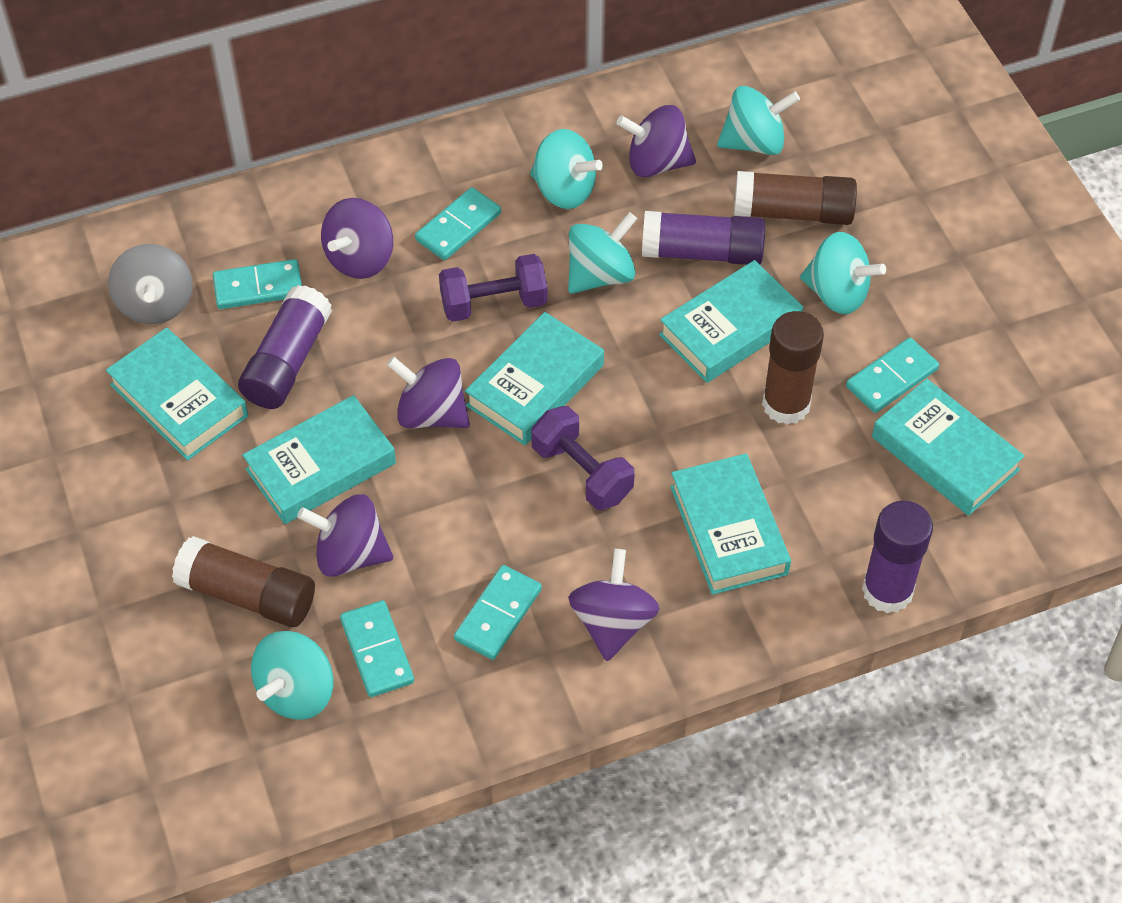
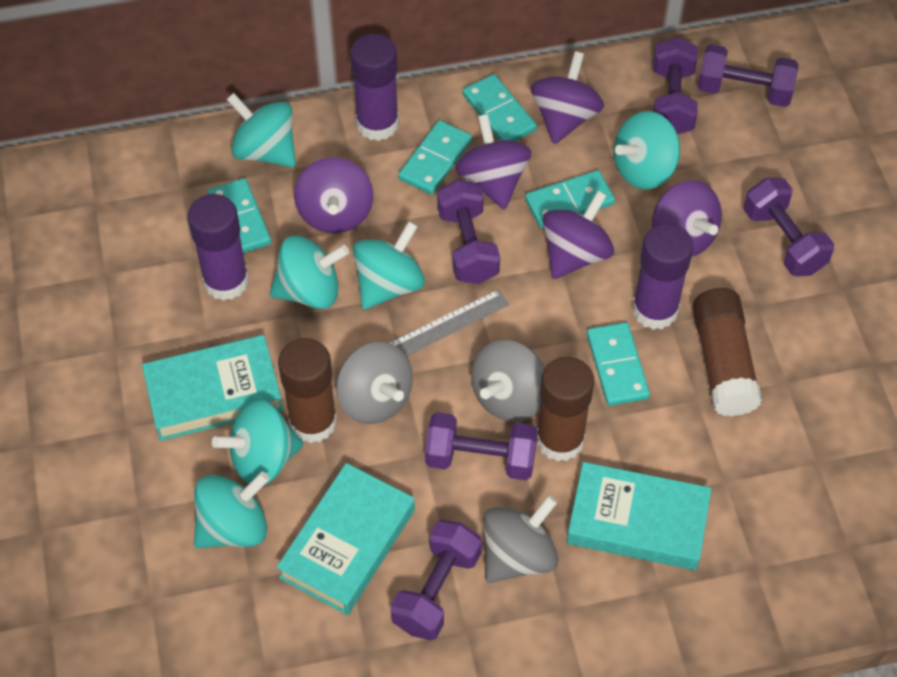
grey ruler: none = 0 -> [390,289,509,356] = 1
grey spinning top: [108,244,193,324] = 1 -> [336,342,413,424] [471,340,545,422] [483,495,558,583] = 3
purple dumbbell: [439,254,548,322] [531,406,634,510] = 2 -> [390,520,482,640] [425,412,538,480] [437,180,500,284] [653,37,698,134] [697,44,798,107] [743,178,834,276] = 6
turquoise book: [106,328,248,460] [242,395,396,524] [465,312,604,445] [659,260,803,383] [670,453,791,595] [872,379,1025,516] = 6 -> [142,335,283,441] [277,463,415,615] [567,462,711,570] = 3
turquoise spinning top: [251,631,334,720] [530,129,603,209] [568,212,637,294] [717,86,800,155] [800,232,886,314] = 5 -> [194,471,270,548] [212,399,303,484] [226,93,296,167] [270,235,349,309] [353,221,425,309] [614,111,680,189] = 6

